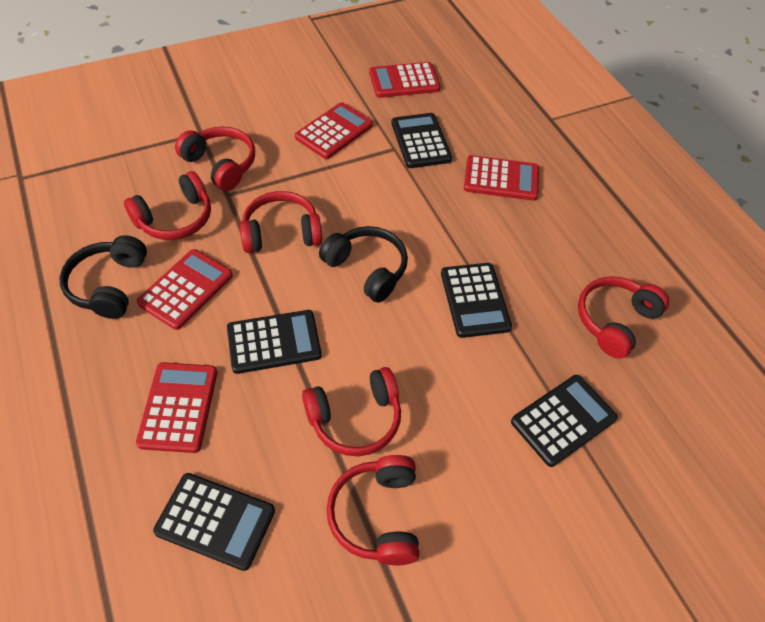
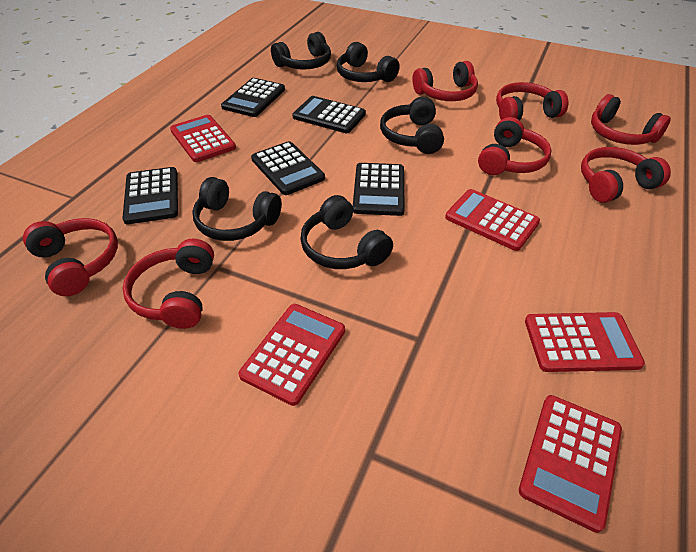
black headphones: [59,235,147,319] [319,226,408,303] = 2 -> [192,177,282,241] [271,32,331,69] [300,195,393,269] [337,42,400,82] [380,97,444,154] = 5
red headphones: [124,171,211,240] [175,127,255,191] [240,191,322,253] [302,367,401,456] [326,455,419,565] [578,276,669,359] = 6 -> [23,218,118,296] [122,239,214,329] [413,61,478,101] [478,117,552,175] [496,82,568,120] [581,147,671,203] [591,94,671,145] = 7

